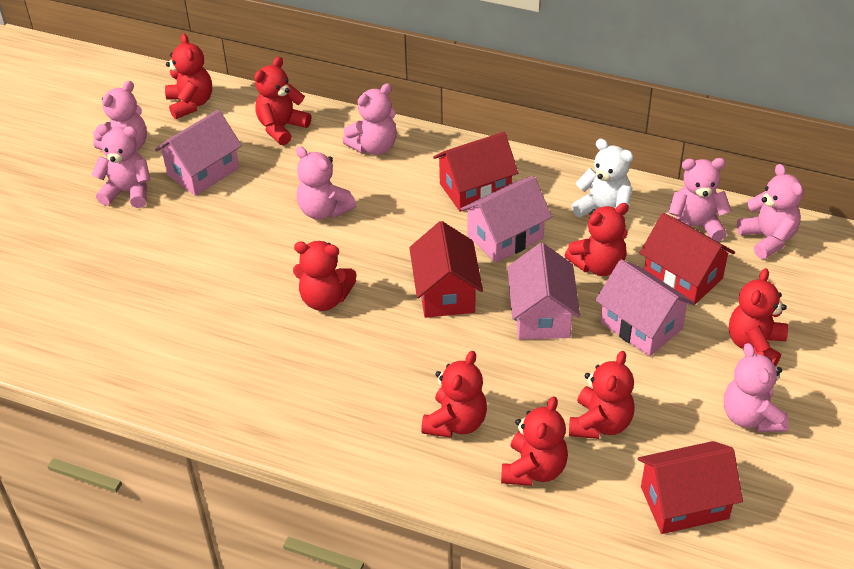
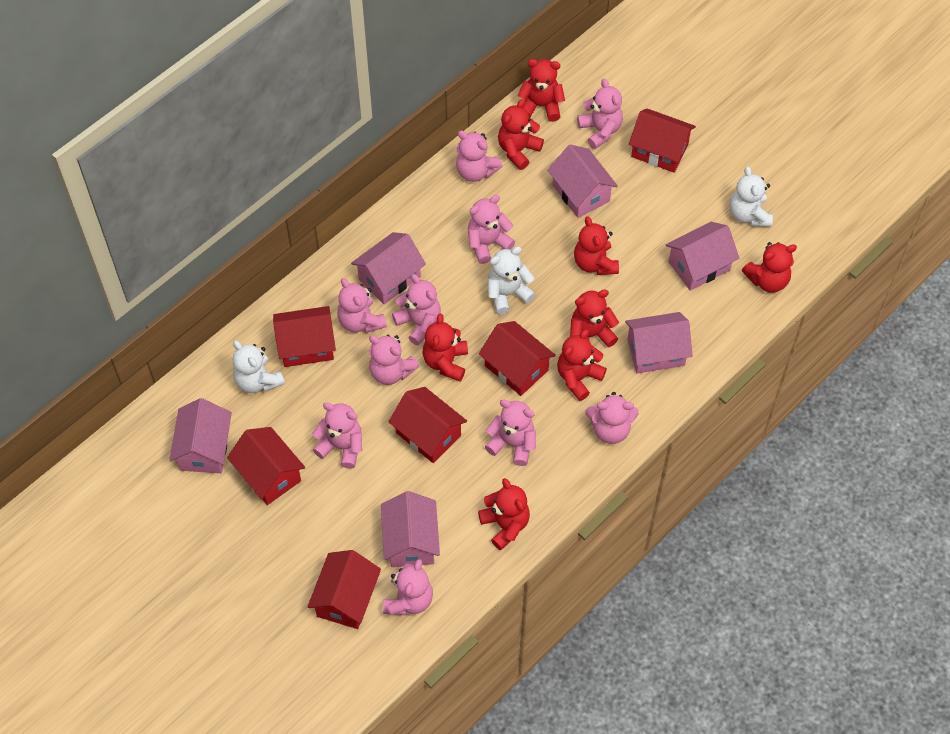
pink house: [155,110,242,196] [461,176,552,263] [507,243,580,340] [595,259,695,356] = 4 -> [169,398,232,473] [351,232,426,304] [381,491,440,567] [547,145,618,218] [625,312,693,374] [666,222,739,291] = 6
pink teddy bear: [92,124,151,208] [93,81,147,151] [296,146,356,220] [342,83,397,155] [668,158,732,242] [724,343,789,432] [737,164,803,259] = 7 -> [312,403,362,469] [337,278,387,333] [369,335,419,385] [383,559,433,615] [392,274,441,346] [456,130,503,182] [468,195,515,264] [485,400,536,466] [577,79,623,149] [585,392,639,444] = 10
red house: [409,221,483,318] [433,132,518,212] [638,441,743,534] [640,213,735,305] = 4 -> [227,427,305,505] [273,306,336,367] [307,550,381,629] [389,387,467,463] [479,321,556,396] [629,108,696,173] = 6
white teddy bear: [572,139,634,217] = 1 -> [232,341,285,393] [488,246,536,314] [729,166,773,227] = 3

